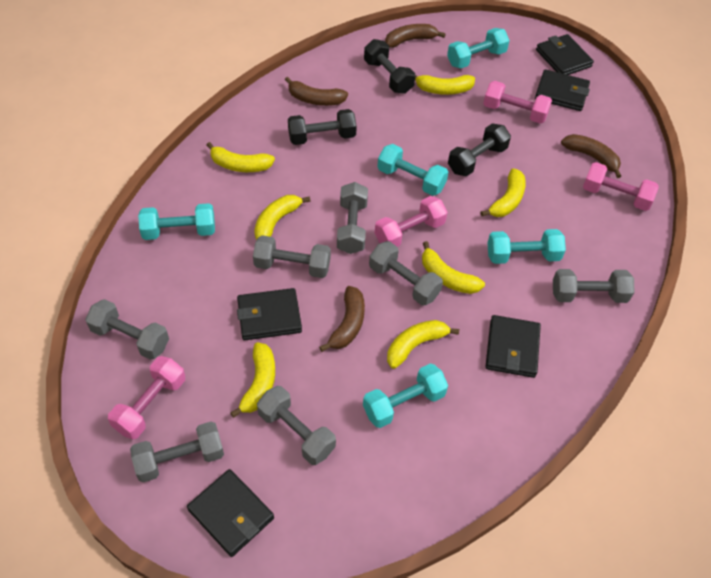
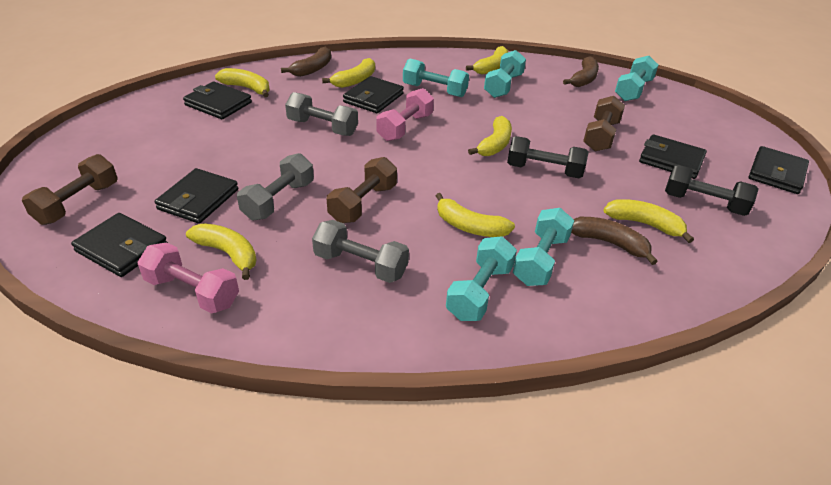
black dumbbell: [288,109,357,145] [364,39,415,94] [448,123,511,176] = 3 -> [507,136,589,178] [665,165,759,216] = 2
black wallet: [187,469,274,557] [237,288,302,340] [485,315,541,378] [535,69,590,111] [536,34,594,75] = 5 -> [71,213,168,277] [155,168,238,224] [183,82,252,119] [343,76,404,113] [639,134,707,179] [748,146,809,194] = 6
brown banana: [285,77,348,106] [319,286,365,352] [385,24,446,48] [561,134,621,178] = 4 -> [281,47,331,77] [563,56,599,87] [571,217,658,265] = 3
brown dumbbell: none = 0 -> [22,154,118,225] [327,157,397,223] [583,96,625,151] = 3
grey dumbbell: [85,299,169,360] [130,422,224,482] [253,235,331,278] [257,386,336,465] [337,182,368,254] [369,241,443,305] [553,269,634,303] = 7 -> [237,153,314,220] [285,92,358,136] [312,220,409,283] = 3
pink dumbbell: [108,356,185,439] [375,196,448,247] [483,81,552,124] [583,162,659,211] = 4 -> [137,242,239,314] [376,88,434,141] = 2

